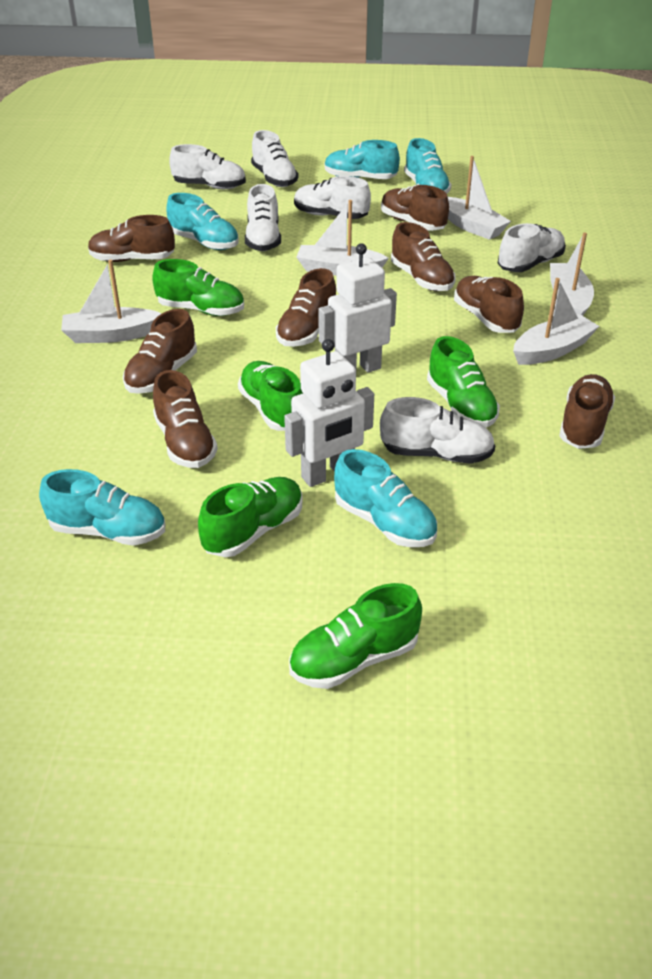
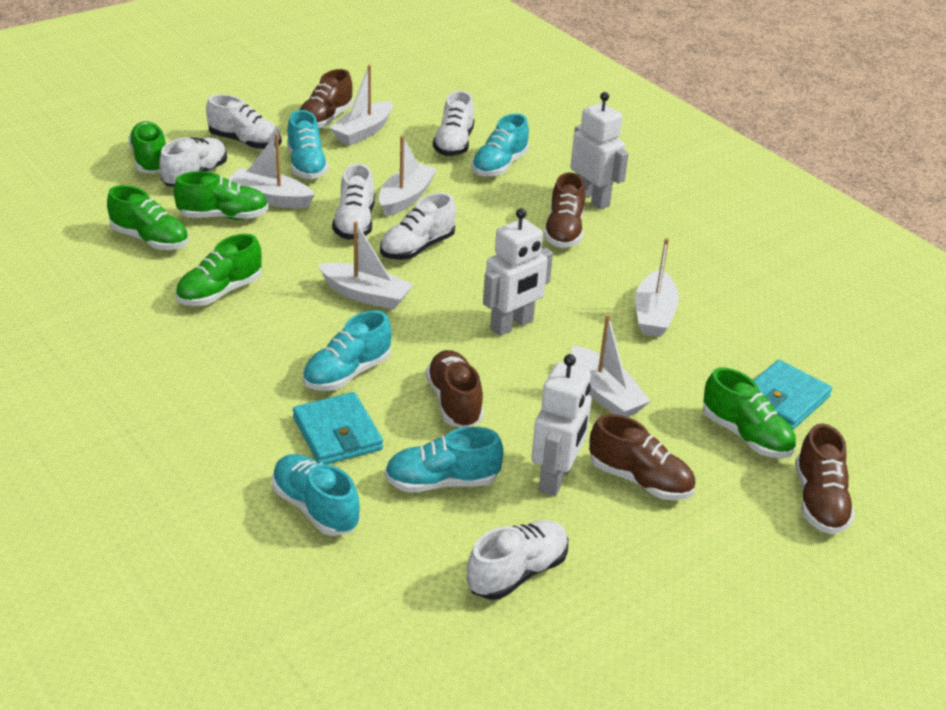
brown shoe: [88,215,175,262] [123,309,197,394] [153,370,218,468] [276,268,336,347] [381,185,449,231] [391,222,456,291] [454,276,524,333] [559,374,615,449] = 8 -> [300,69,354,129] [426,350,484,428] [543,173,585,248] [589,414,696,500] [795,424,855,534] = 5
turquoise wallet: none = 0 -> [293,392,383,464] [753,360,832,430] = 2
white boat: [61,259,162,343] [296,200,389,276] [448,156,511,240] [513,278,599,365] [550,232,594,316] = 5 -> [228,133,315,209] [318,221,414,310] [330,65,393,145] [379,136,437,217] [571,314,651,417] [635,238,679,337] = 6
white robot: [284,339,374,487] [319,243,397,373] = 2 -> [483,208,553,336] [531,354,592,496] [570,92,629,210] = 3

